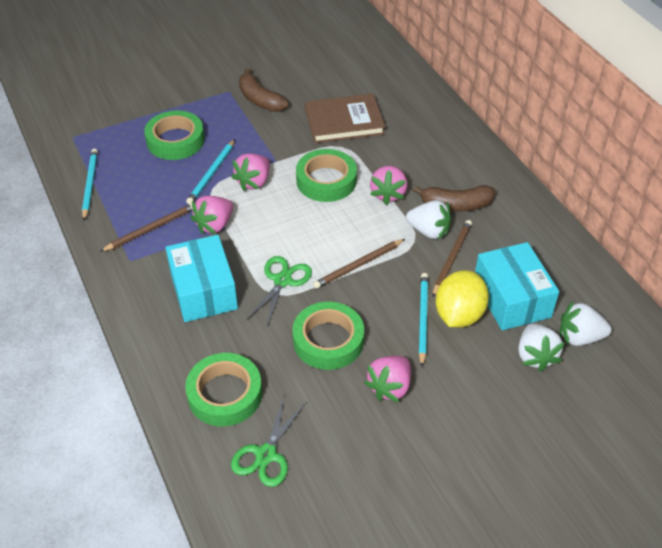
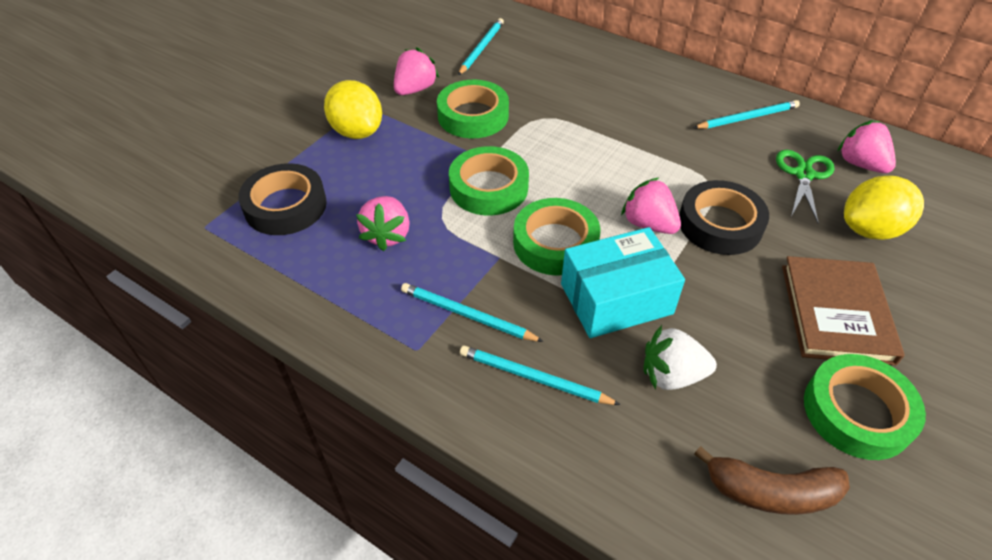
black tape: none = 0 -> [238,163,327,235] [679,180,769,255] = 2
brown banana: [239,68,289,112] [413,185,495,212] = 2 -> [694,446,850,515] = 1
brown pencil: [100,204,193,252] [313,239,405,289] [432,220,472,297] = 3 -> none = 0
green scissors: [231,396,306,487] [246,256,312,326] = 2 -> [776,150,834,224] = 1
turquoise box: [165,235,238,322] [475,242,559,330] = 2 -> [561,227,685,338] = 1
turquoise pencil: [82,149,98,220] [186,139,235,205] [419,273,428,367] = 3 -> [401,283,544,342] [458,18,504,75] [460,345,621,405] [693,100,800,129] = 4
white strawberry: [406,200,451,240] [518,324,564,372] [560,301,612,346] = 3 -> [644,325,717,390] = 1
yellow lemon: [436,270,489,327] = 1 -> [324,80,382,139] [844,176,924,240] = 2

